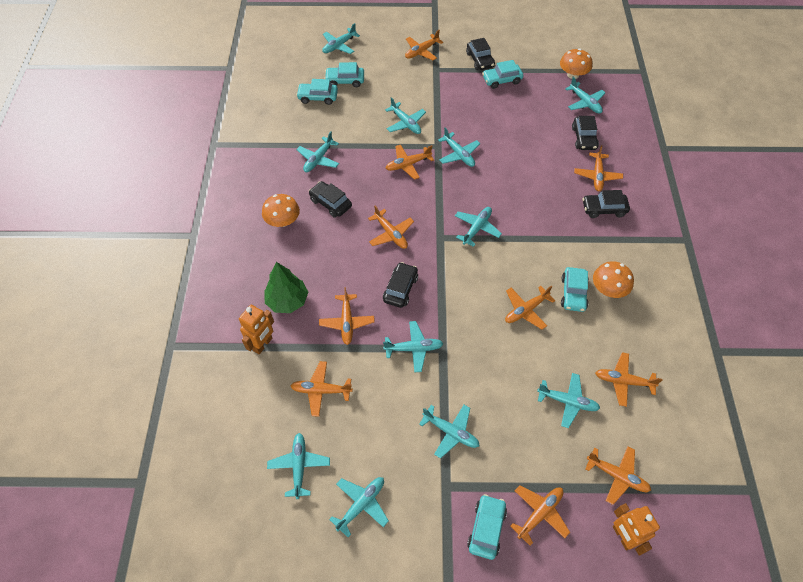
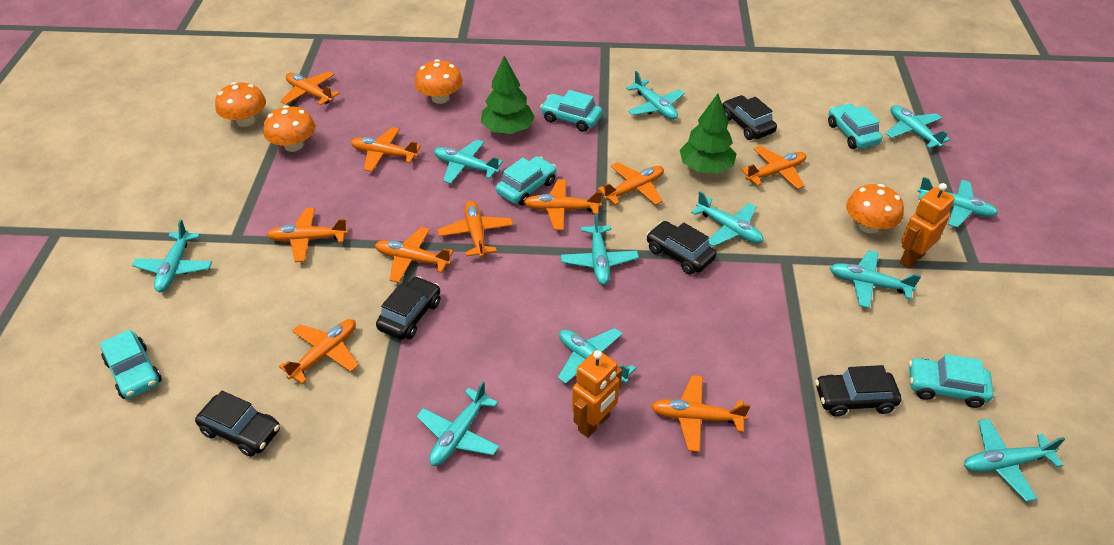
green tree: [265,262,308,313] = 1 -> [481,56,535,134] [680,94,736,174] = 2
orange mushroom: [262,194,300,227] [560,49,592,79] [593,261,634,298] = 3 -> [215,82,266,127] [264,105,315,152] [415,59,463,104] [846,184,904,233] = 4

